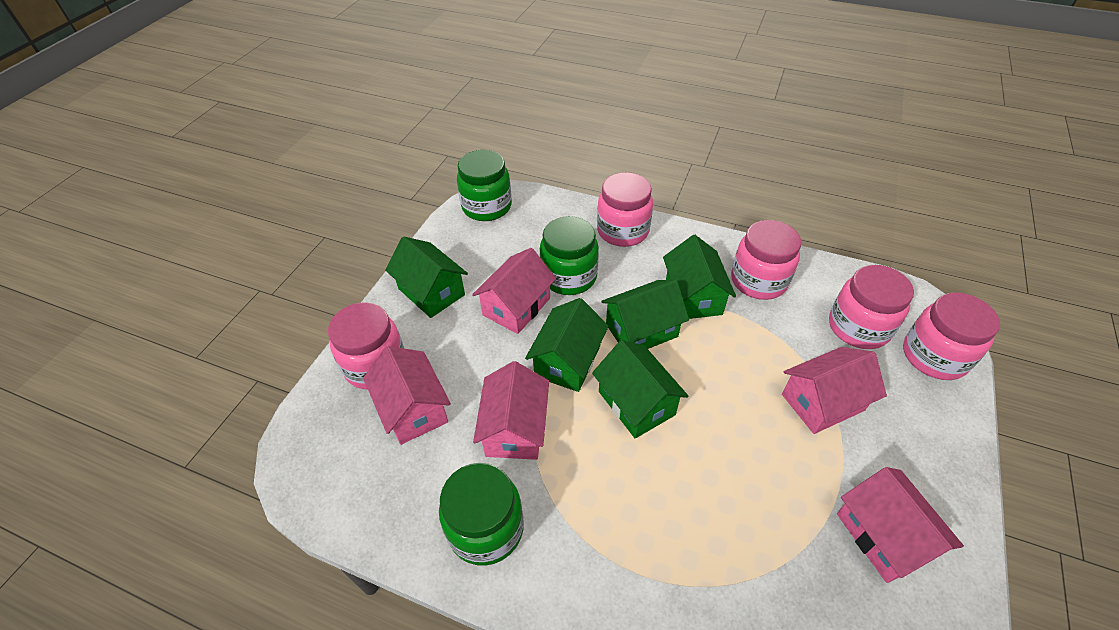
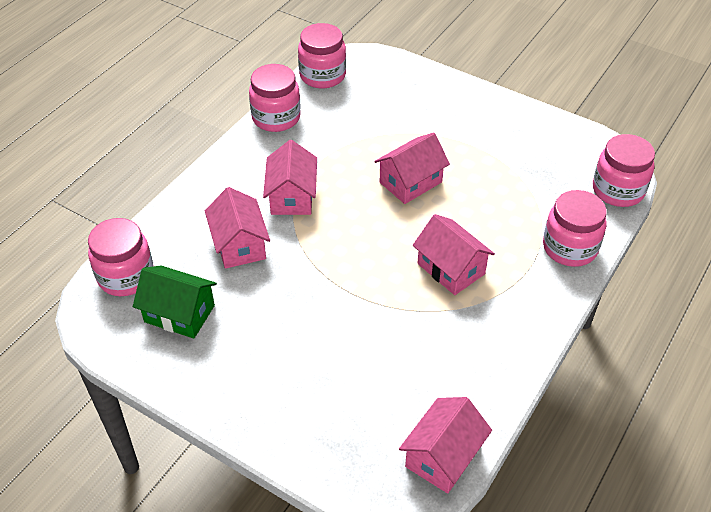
green house: [385,236,468,318] [525,298,609,392] [592,340,688,438] [601,280,689,349] [663,235,736,319] = 5 -> [133,266,217,339] = 1
green jar: [439,463,524,566] [457,150,512,221] [540,216,599,295] = 3 -> none = 0

